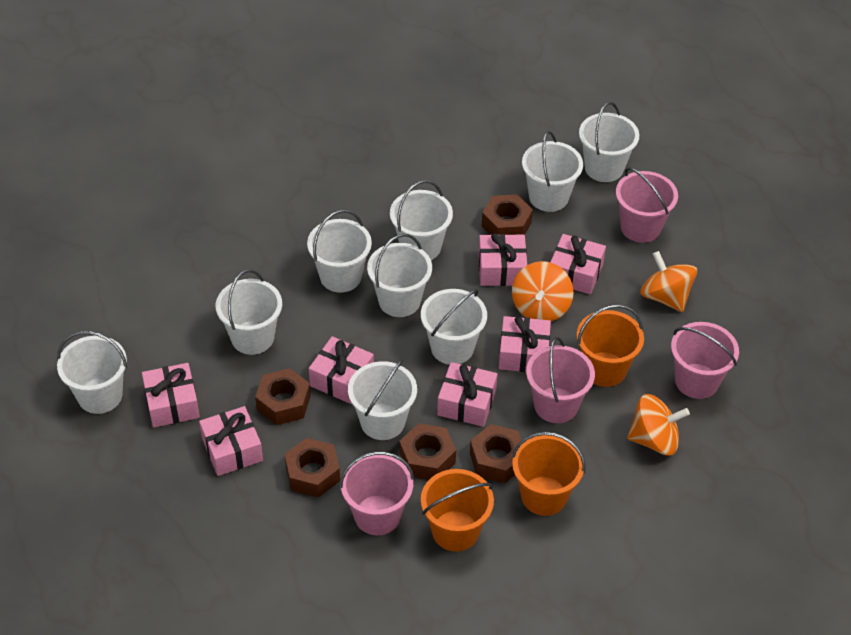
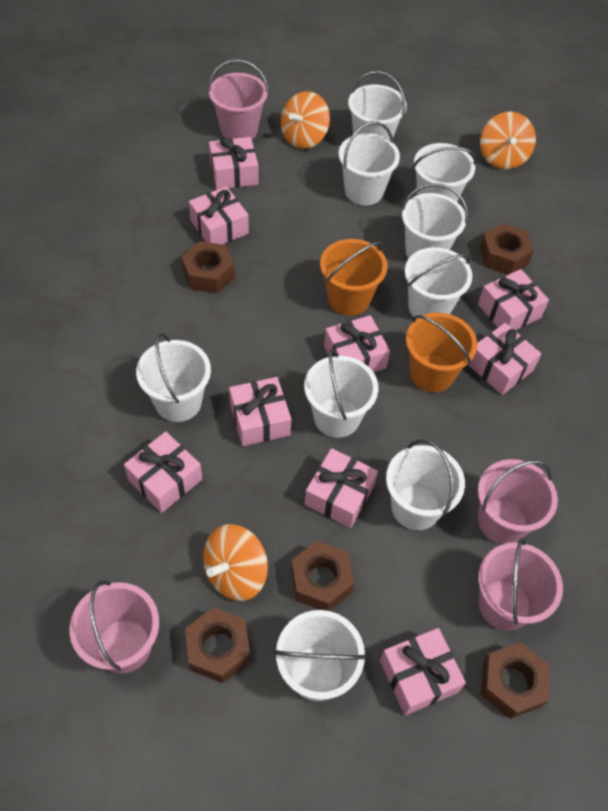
orange bucket: [421,469,494,552] [512,432,586,516] [577,304,644,387] = 3 -> [320,239,388,316] [406,313,477,392] = 2
pink gift: [142,363,200,428] [199,406,263,476] [309,336,374,404] [437,362,498,427] [478,233,527,286] [499,316,551,372] [550,234,606,295] = 7 -> [124,431,202,513] [189,186,249,244] [209,137,258,190] [229,377,291,446] [305,448,378,528] [324,315,390,372] [380,628,466,715] [468,323,541,395] [478,269,549,330] = 9

